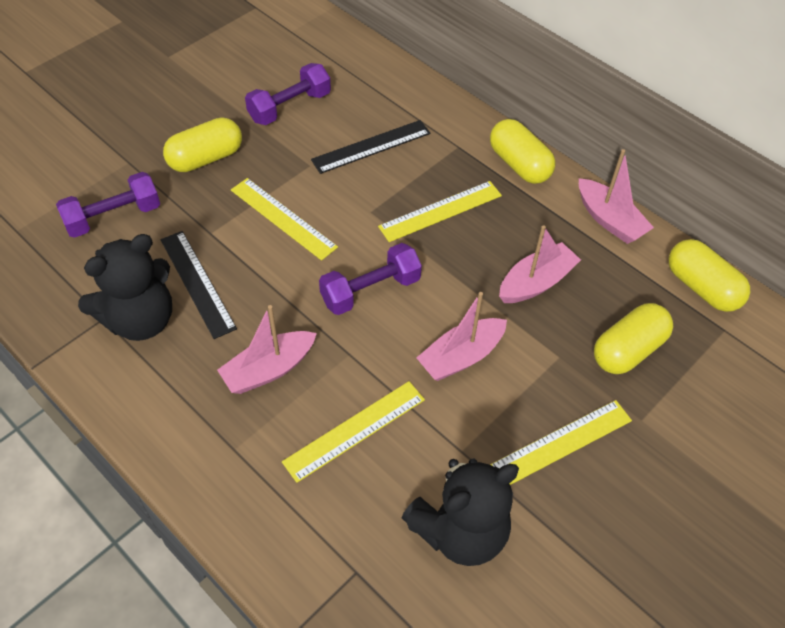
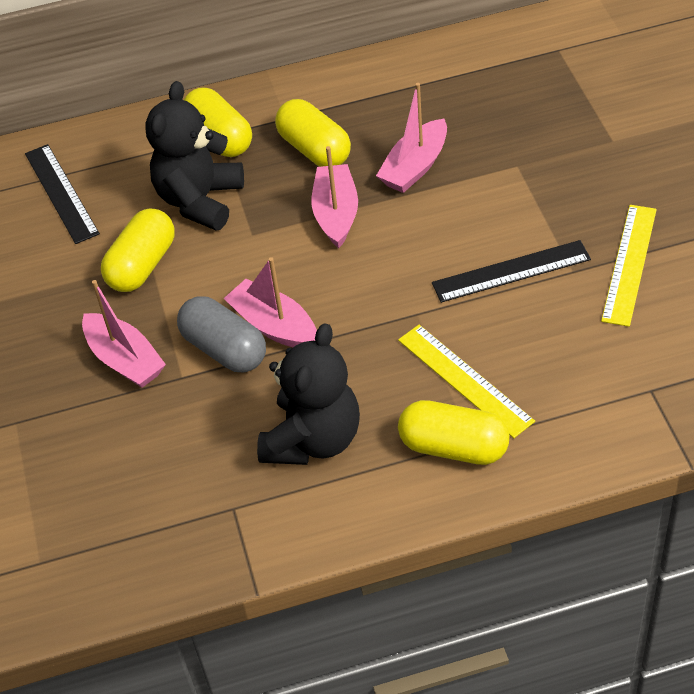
grey capsule: none = 0 -> [177,296,266,372] = 1
purple dumbbell: [56,172,160,238] [245,63,331,125] [319,243,422,315] = 3 -> none = 0
yellow ruler: [231,178,338,261] [282,381,425,483] [378,181,502,242] [490,400,632,485] = 4 -> [398,325,535,438] [601,205,657,327] = 2

